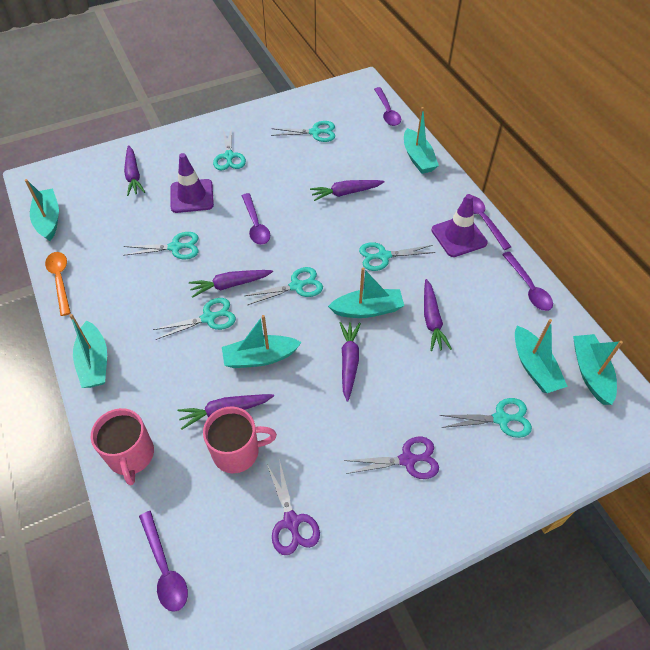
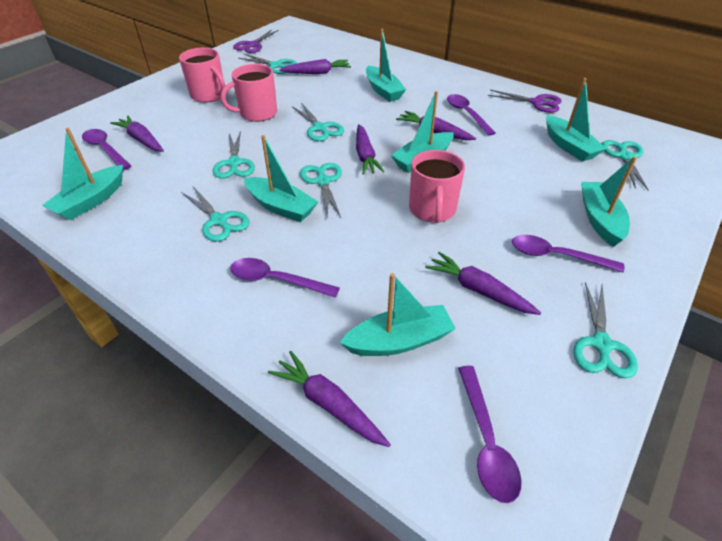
orange spoon: [45,252,71,316] = 1 -> none = 0
pink mug: [91,408,154,486] [203,406,277,473] = 2 -> [179,48,225,103] [221,64,277,122] [409,150,465,223] = 3
purple traffic cone: [171,153,214,213] [431,194,488,257] = 2 -> none = 0

